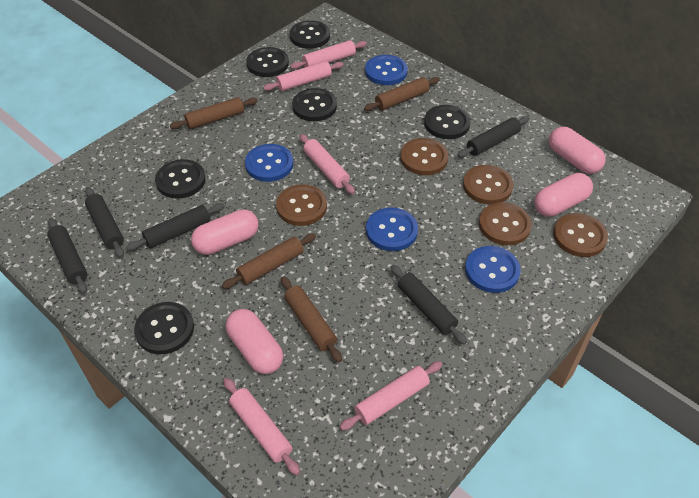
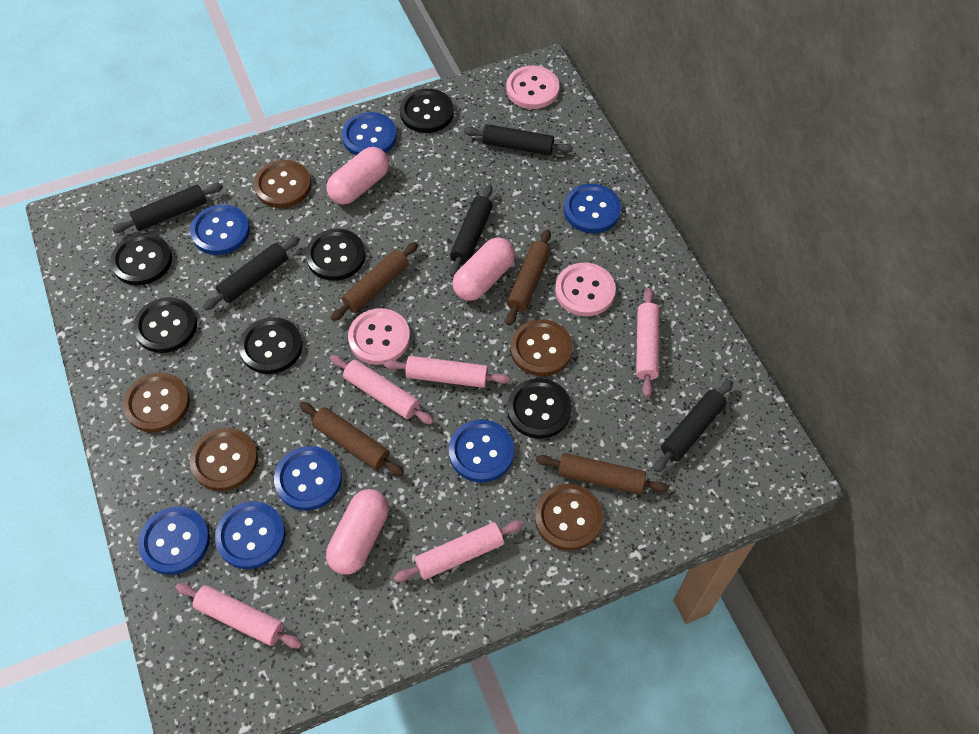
blue button: [245,144,293,182] [365,55,408,85] [366,208,418,251] [465,246,521,293] = 4 -> [138,506,210,575] [190,204,250,255] [215,501,286,569] [274,446,342,511] [342,112,397,156] [449,419,514,483] [564,184,621,233] = 7
pink button: none = 0 -> [348,308,410,365] [506,66,559,109] [555,263,616,316] = 3
pink capsule: [191,209,259,255] [226,309,283,374] [534,173,593,217] [549,127,606,174] = 4 -> [326,147,389,205] [326,489,389,575] [452,237,515,301] = 3

